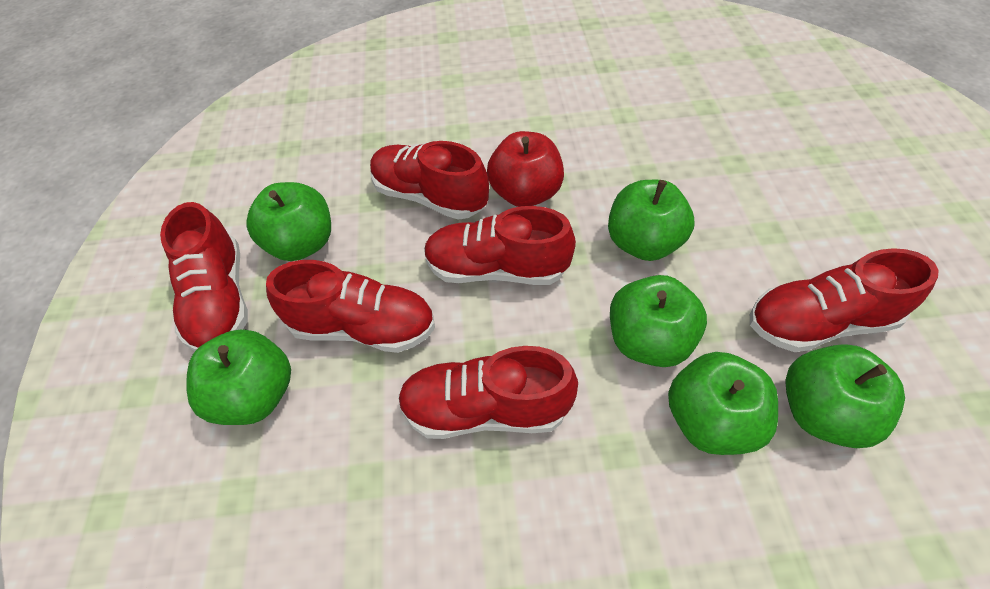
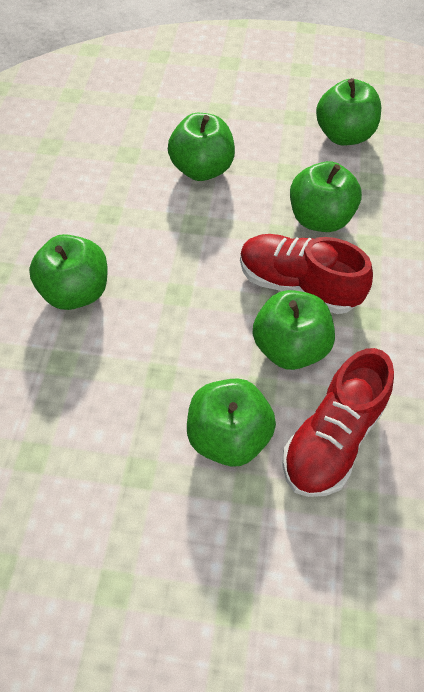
red apple: [487,131,564,207] = 1 -> none = 0
red shoe: [160,202,248,351] [266,260,435,353] [370,141,489,220] [398,346,578,439] [424,206,576,285] [750,248,939,352] = 6 -> [240,234,373,314] [282,348,394,497] = 2

